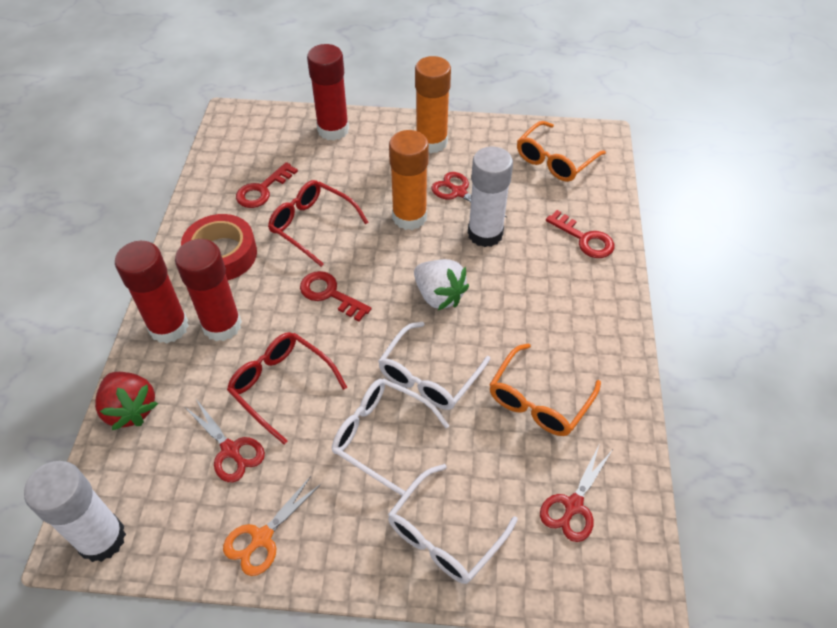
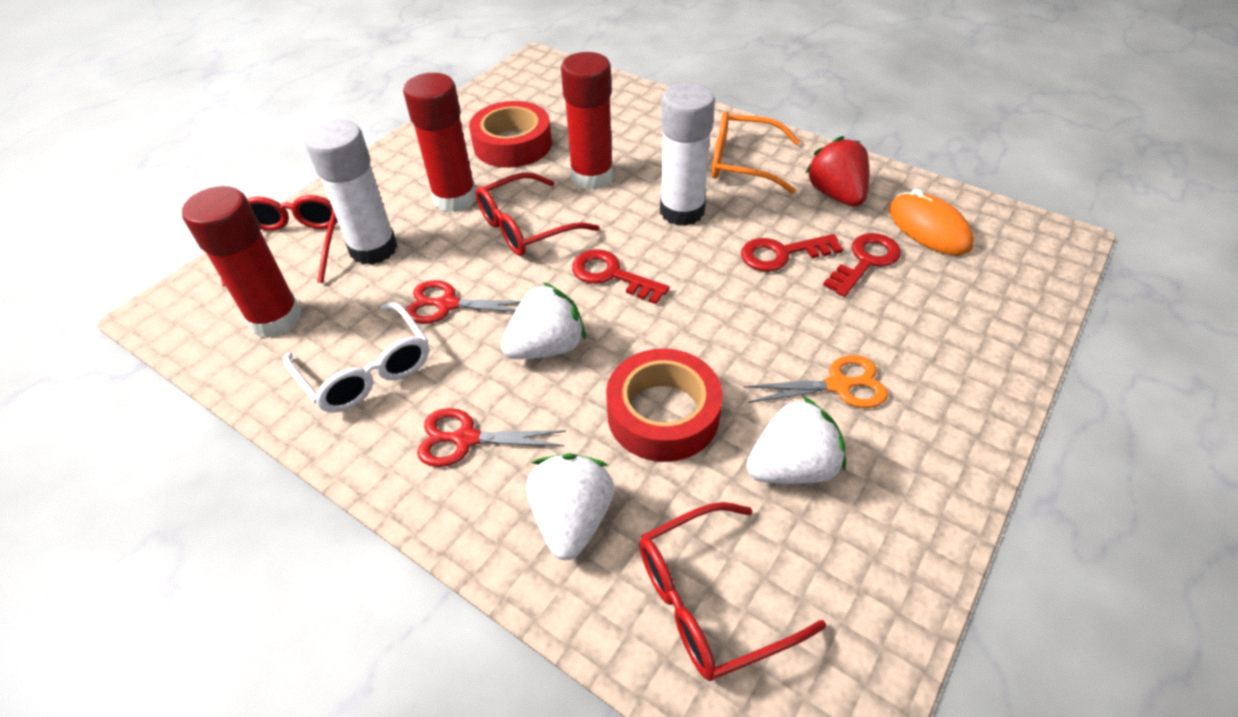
orange glasses: [489,343,601,436] [517,121,606,182] = 2 -> [712,111,800,194] = 1
orange glue stick: [389,130,429,230] [415,56,451,153] = 2 -> none = 0
orange mouse: none = 0 -> [889,189,974,255] = 1
red glasses: [227,332,347,444] [268,180,369,267] = 2 -> [221,195,338,286] [476,172,600,256] [639,502,826,681] = 3
red scissors: [185,399,265,482] [431,172,507,217] [540,443,612,542] = 3 -> [406,280,521,324] [417,408,566,467] = 2
red tape: [181,214,257,280] = 1 -> [469,101,552,168] [606,349,723,462] = 2
white glasses: [332,378,449,496] [378,322,490,410] [388,464,518,584] = 3 -> [283,302,429,412] = 1
white strawberry: [414,259,469,310] = 1 -> [501,282,586,359] [526,453,614,560] [746,396,846,484] = 3

